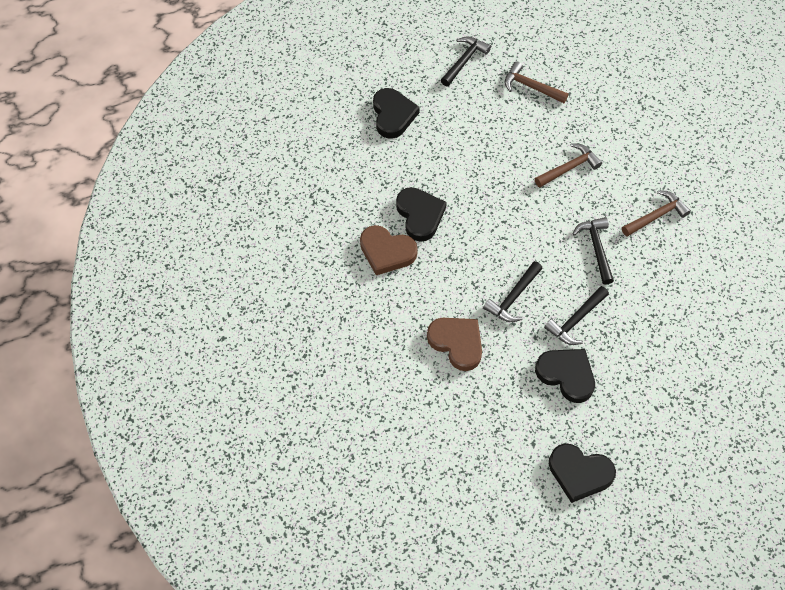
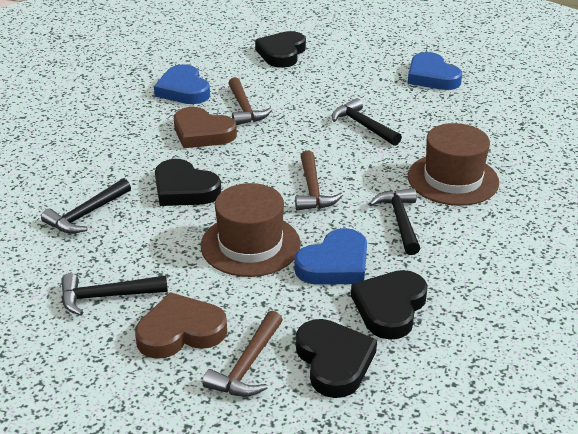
blue heart: none = 0 -> [154,64,210,104] [294,228,367,285] [408,52,462,90] = 3
brown hat: none = 0 -> [201,183,301,277] [408,123,499,206] = 2

